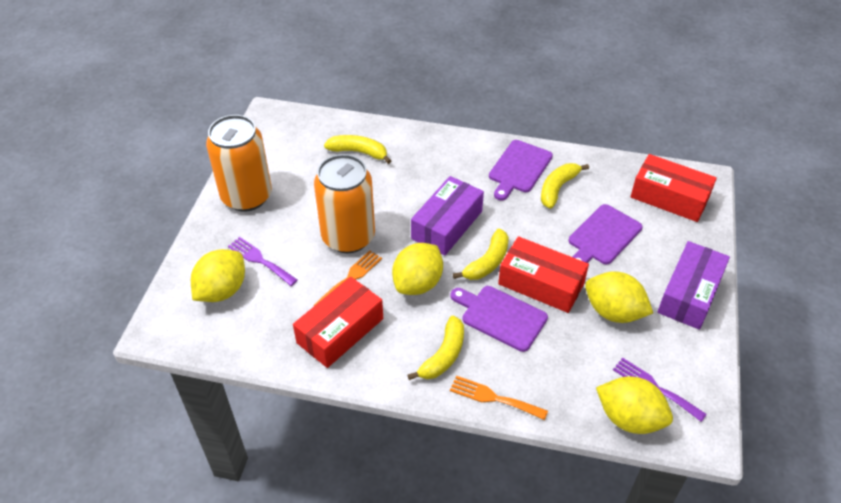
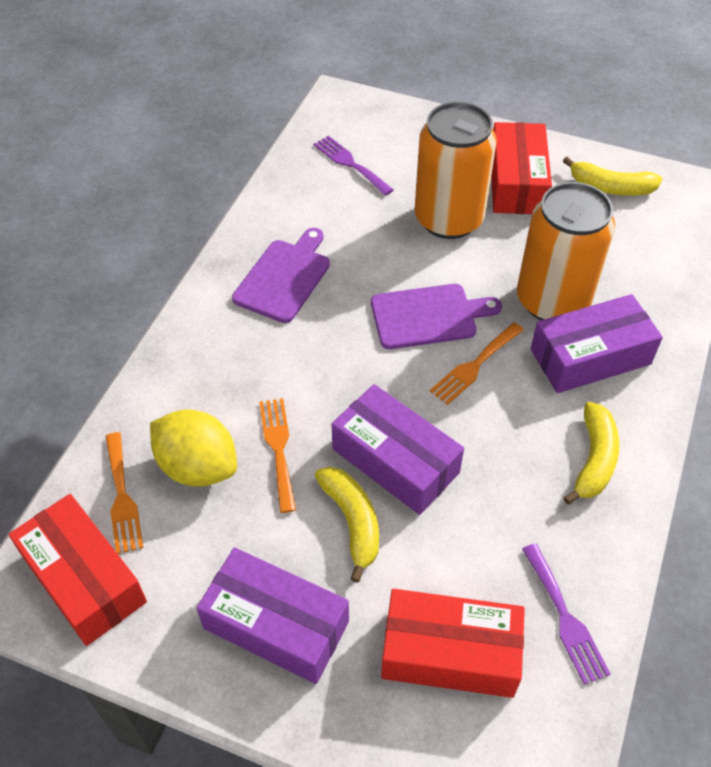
orange fork: [313,250,382,306] [450,376,548,420] = 2 -> [105,432,143,554] [259,398,296,513] [430,322,524,405] = 3
purple box: [411,176,484,256] [657,241,730,330] = 2 -> [197,547,349,684] [332,384,464,515] [530,294,663,393] = 3
purple cutting board: [450,286,548,352] [489,140,553,201] [569,204,643,264] = 3 -> [232,228,330,323] [371,284,502,349] = 2
yellow banana: [324,135,391,164] [407,316,464,380] [453,228,509,280] [541,163,589,209] = 4 -> [314,467,379,583] [563,157,662,196] [563,402,619,505] = 3
yellow lemon: [191,249,245,302] [392,243,443,295] [585,271,653,323] [596,376,673,434] = 4 -> [150,410,237,486] = 1

